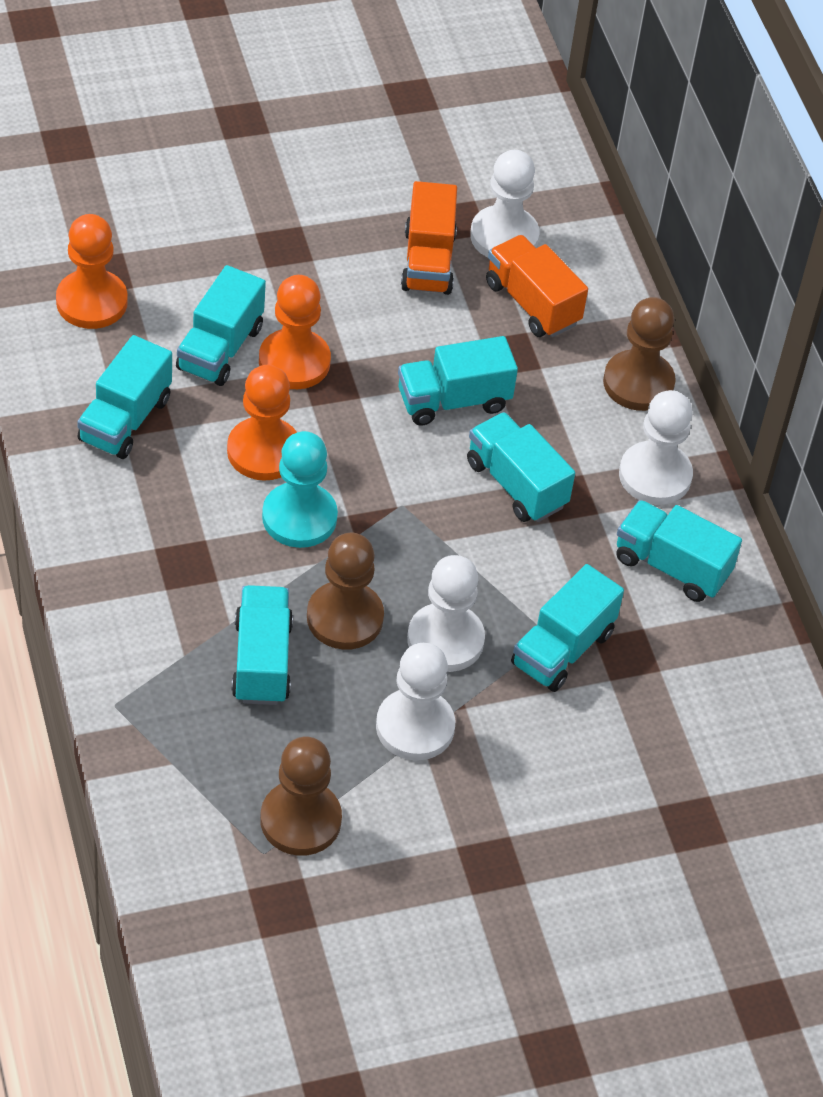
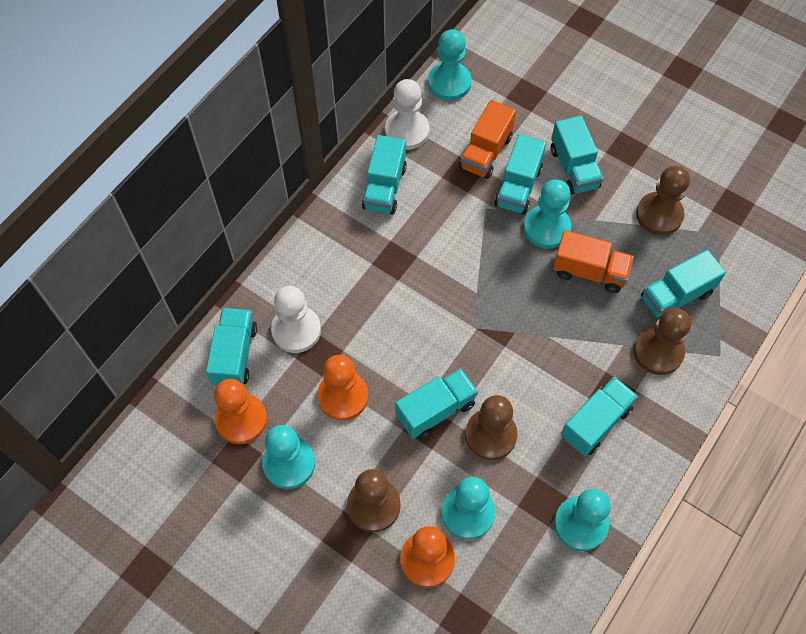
brown pawn: [260,737,342,856] [307,533,384,650] [603,297,676,411] = 3 -> [347,469,400,532] [465,395,518,460] [633,308,691,375] [636,166,690,235] = 4
turquoise pawn: [262,431,338,548] = 1 -> [262,425,315,489] [428,29,471,101] [441,477,495,539] [524,179,571,249] [554,489,611,551] = 5
white pawn: [376,643,455,760] [407,555,485,672] [470,150,540,257] [619,390,693,505] = 4 -> [271,286,321,353] [385,79,430,150] = 2

